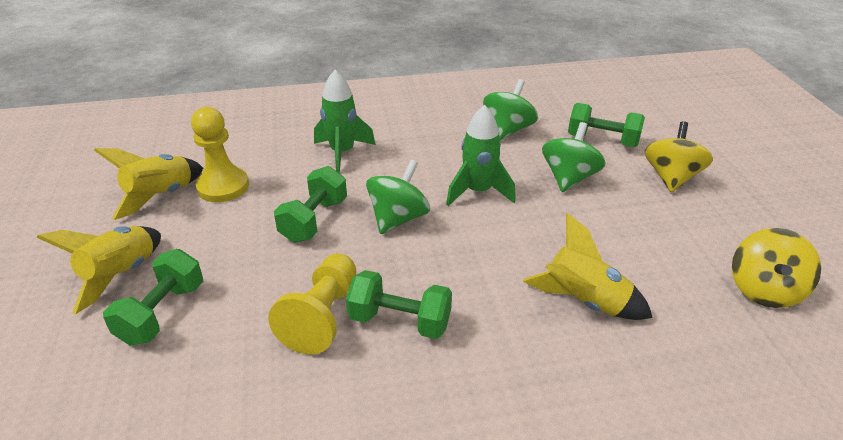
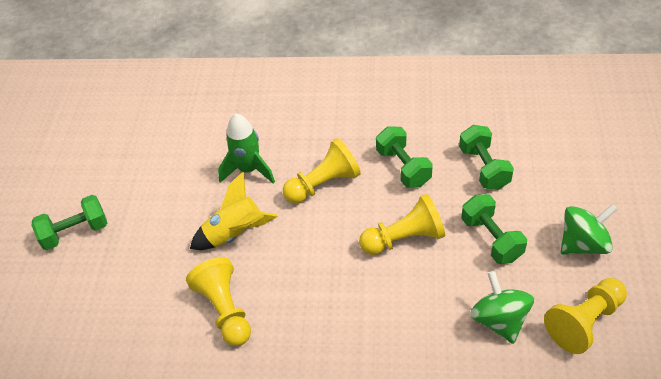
green rocket: [314,70,375,174] [446,105,516,206] = 2 -> [218,114,275,184] = 1
green spinning top: [366,160,430,234] [483,79,538,140] [542,122,606,192] = 3 -> [470,271,534,344] [561,204,618,255] = 2
yellow pawn: [191,107,249,202] [268,254,356,355] = 2 -> [186,257,251,346] [283,138,361,204] [359,194,445,255] [544,278,627,354] = 4
yellow rocket: [37,226,161,314] [94,148,203,220] [523,213,653,320] = 3 -> [190,172,278,250] = 1
yellow spinning top: [645,121,713,192] [732,228,821,308] = 2 -> none = 0

